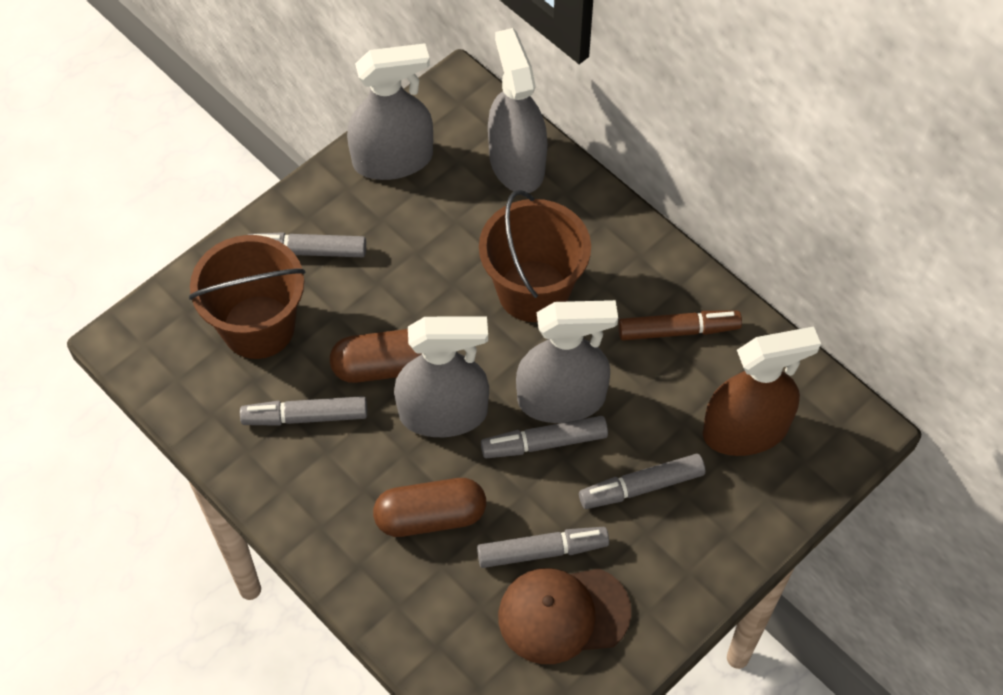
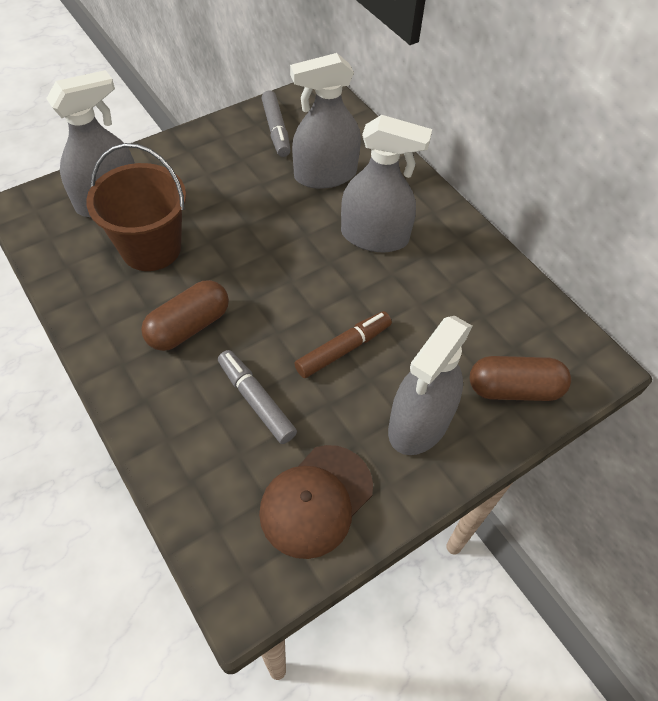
brown bucket: [189,235,306,359] [479,190,591,322] = 2 -> [86,143,186,271] = 1
brown spray bottle: [703,326,821,456] = 1 -> none = 0
grey marker: [240,396,367,426] [248,232,366,257] [477,527,609,568] [481,416,608,458] [579,454,705,509] = 5 -> [218,350,297,444] [262,91,290,157] = 2

